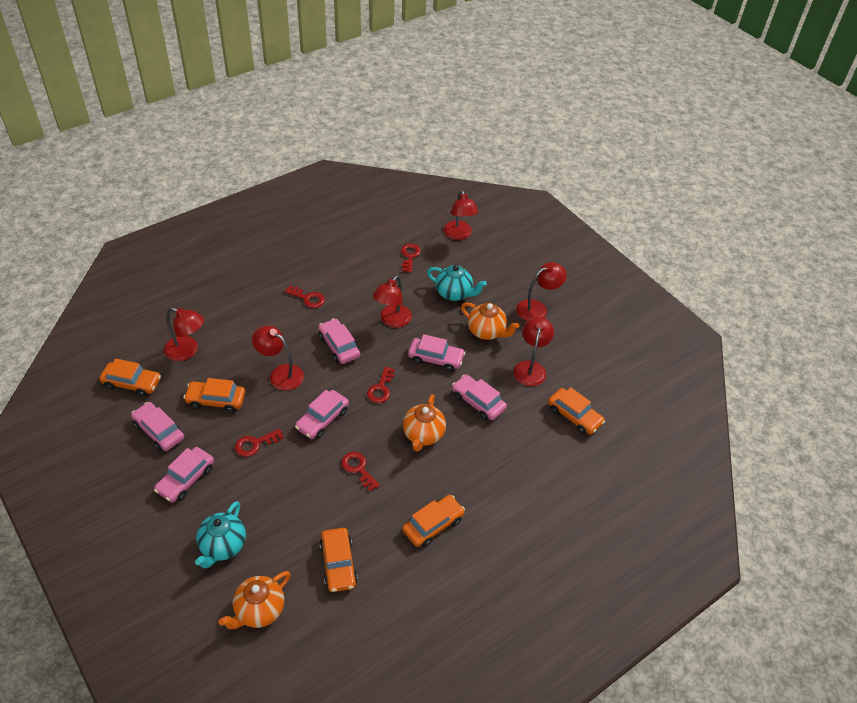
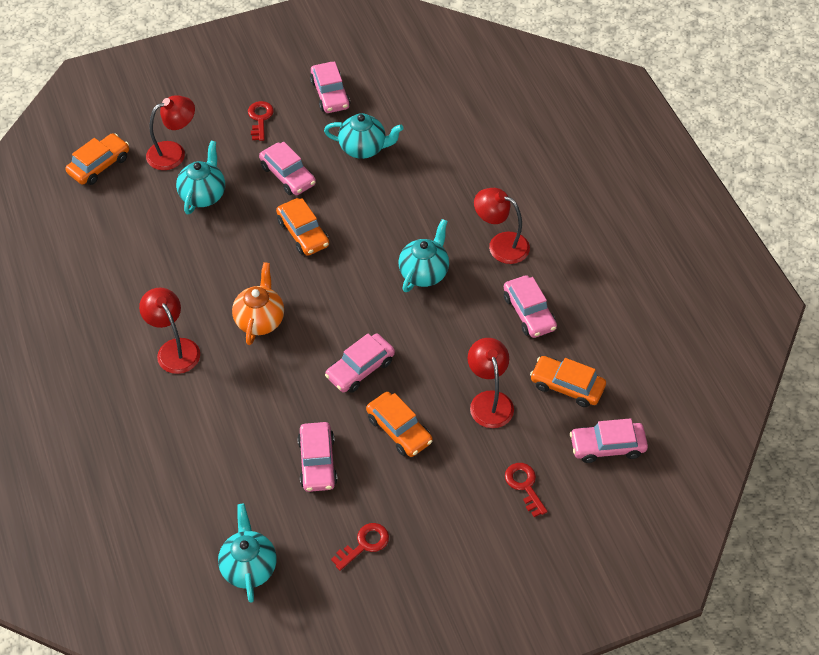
orange car: [99,359,161,397] [184,378,246,413] [319,528,358,592] [402,495,465,547] [548,387,605,435] = 5 -> [65,133,129,185] [276,198,329,256] [366,392,433,457] [530,356,606,407] = 4
orange teapot: [218,571,291,629] [403,394,446,452] [461,302,520,340] = 3 -> [232,262,284,345] = 1
red key: [235,429,284,457] [285,285,325,308] [341,452,380,491] [367,367,395,403] [401,244,421,272] = 5 -> [248,101,274,141] [331,523,389,571] [505,463,547,517] = 3
red lamp: [164,307,204,361] [252,326,304,391] [373,275,412,328] [444,190,479,240] [514,317,554,386] [516,262,567,321] = 6 -> [139,287,200,374] [146,95,195,170] [468,338,514,428] [474,188,530,264] = 4
turquoise teapot: [195,501,246,568] [427,265,487,301] = 2 -> [176,141,225,214] [218,504,277,603] [324,113,403,159] [398,219,449,292] = 4

